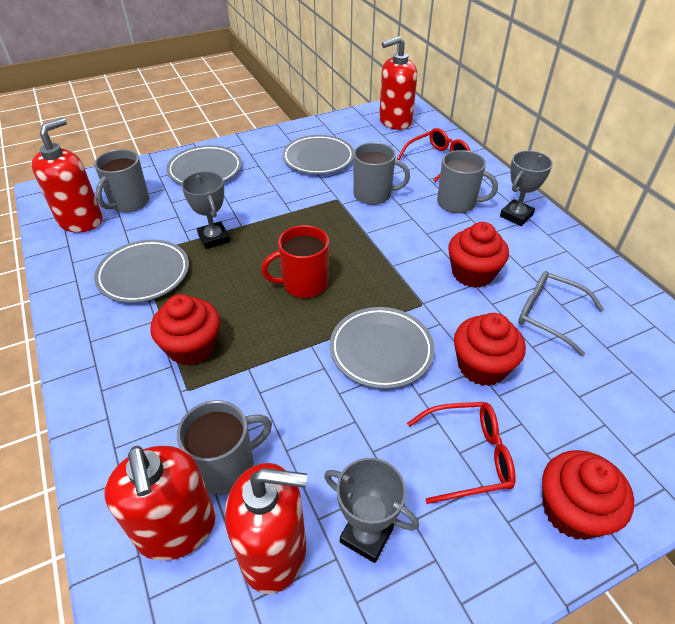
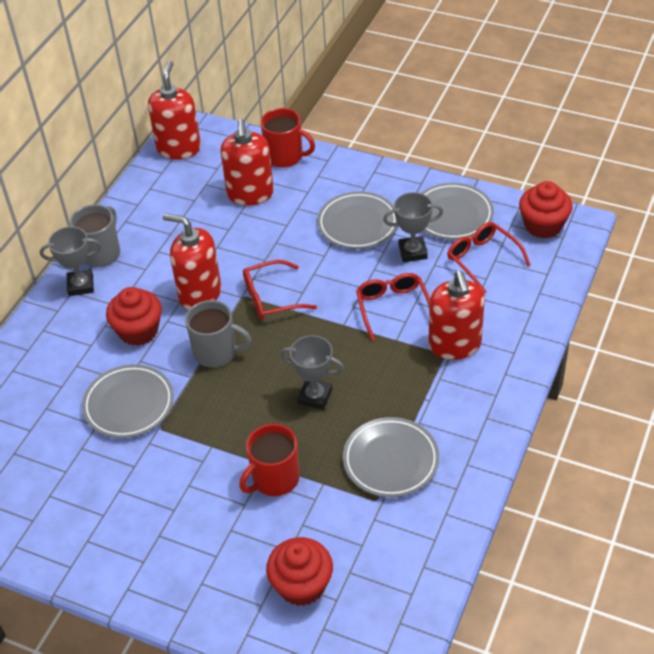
grey glasses: [518,271,604,356] = 1 -> none = 0
grey mug: [94,149,149,212] [177,400,272,495] [353,143,410,205] [437,150,498,213] = 4 -> [70,205,120,267] [185,300,252,367] = 2
red cupcake: [150,294,220,366] [448,222,509,288] [454,313,526,386] [542,450,634,540] = 4 -> [106,287,162,346] [266,537,333,606] [519,181,573,238] = 3
red glasses: [397,128,470,182] [407,402,516,504] = 2 -> [243,260,317,320] [356,273,430,341] [447,222,531,294] = 3
red mug: [261,225,329,298] = 1 -> [239,424,300,496] [260,108,315,168] = 2

